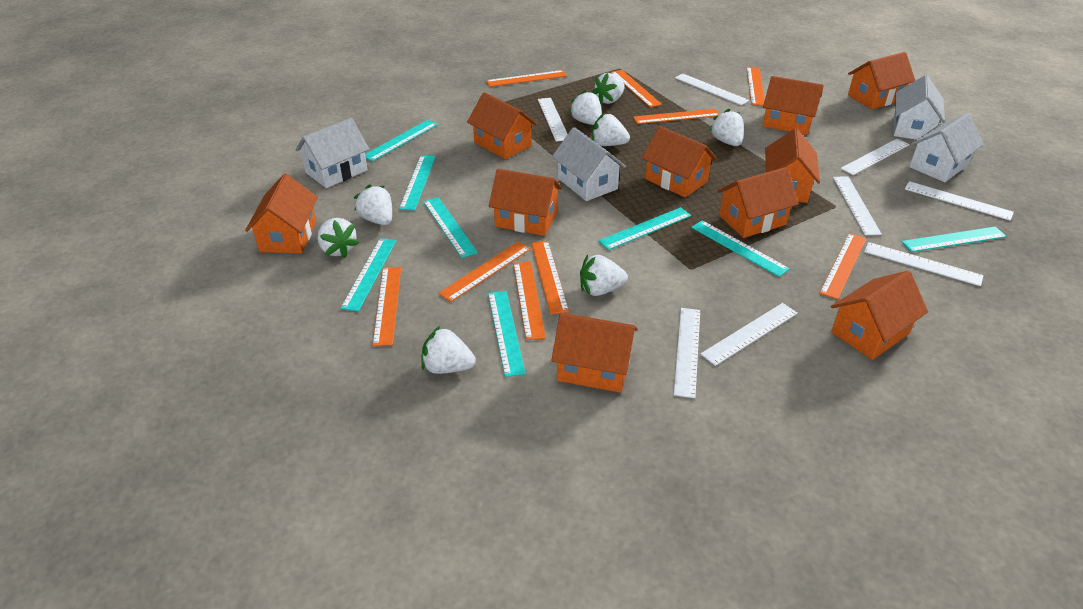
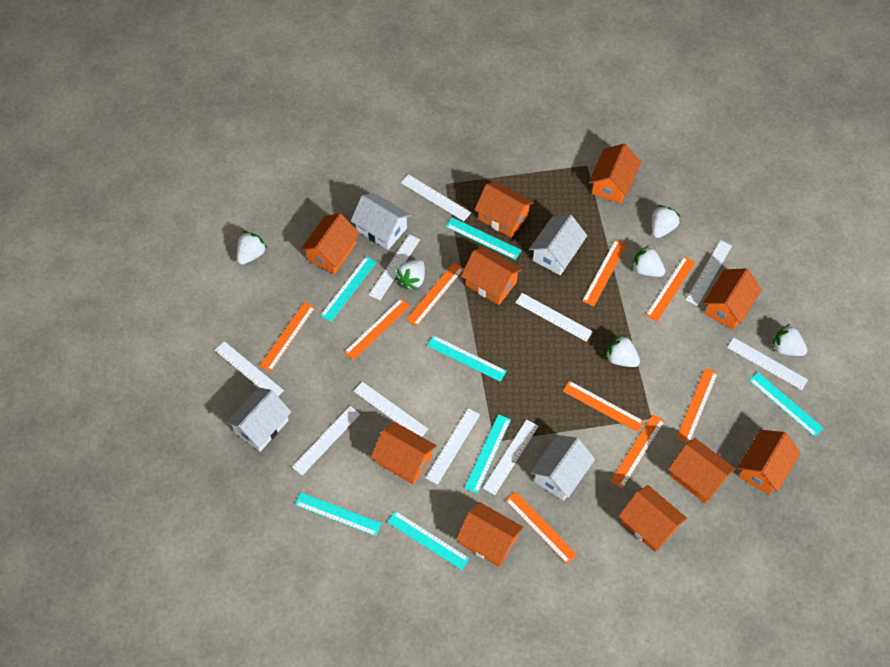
turquoise ruler: [340,238,396,311] [365,120,438,161] [399,156,435,210] [423,197,478,258] [488,291,526,377] [598,207,691,250] [691,220,790,277] [902,226,1006,252] = 8 -> [295,492,382,536] [320,256,377,322] [387,511,470,570] [427,335,507,382] [446,217,522,260] [465,414,511,494] [749,372,824,437] = 7
white ruler: [538,98,568,142] [674,308,700,398] [675,74,749,105] [700,303,798,366] [833,176,882,235] [840,139,910,175] [864,242,983,286] [905,181,1014,221] = 8 -> [215,341,284,396] [292,406,360,475] [354,382,428,437] [369,234,420,300] [401,174,471,221] [426,408,480,485] [483,419,538,495] [515,293,593,342] [686,240,732,306] [727,338,808,390] = 10
white strawberry: [317,218,359,258] [354,184,392,225] [421,326,476,374] [569,90,602,125] [580,254,628,296] [592,73,625,104] [592,113,630,146] [709,109,744,146] = 8 -> [237,231,268,265] [395,259,425,290] [605,335,640,367] [632,246,665,277] [652,205,681,238] [772,324,808,356] = 6

